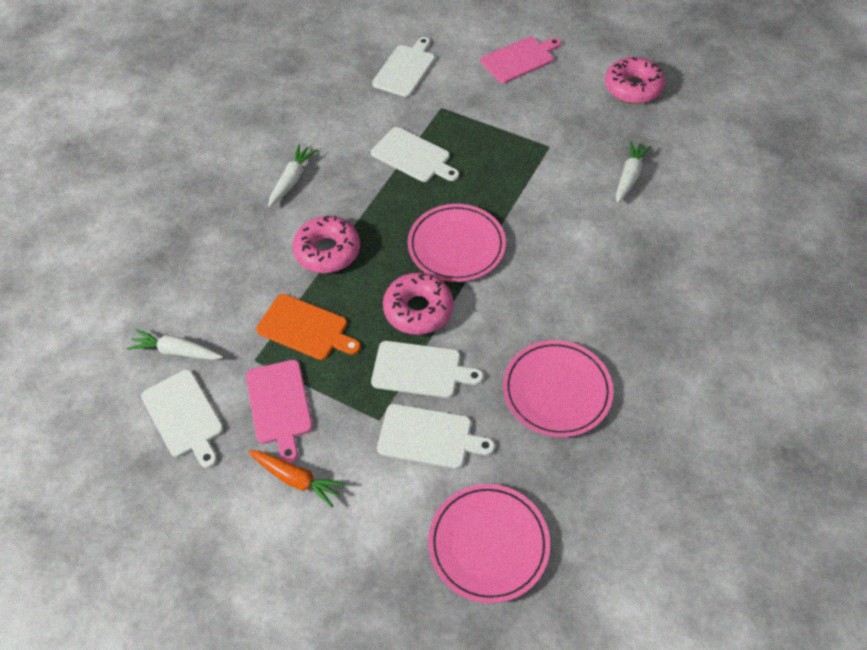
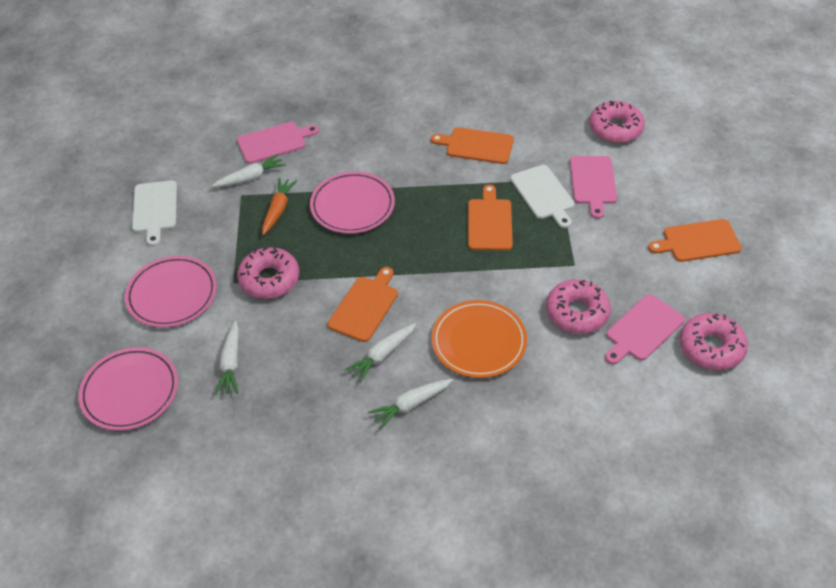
orange cutting board: [256,294,361,360] = 1 -> [328,267,398,342] [431,127,514,164] [468,185,513,251] [648,219,742,262] = 4
orange plate: none = 0 -> [431,300,527,378] = 1
pink cutting board: [246,360,312,463] [481,37,561,83] = 2 -> [237,122,319,164] [570,156,617,219] [605,294,685,364] = 3
pink donut: [292,216,360,273] [383,272,454,335] [605,57,665,104] = 3 -> [237,247,299,299] [546,279,611,334] [589,101,645,143] [680,313,748,370] = 4
white carrot: [127,329,223,360] [268,144,317,207] [616,141,651,203] = 3 -> [212,154,286,187] [215,321,239,395] [345,323,416,383] [368,379,453,429] = 4
white cutting board: [141,370,223,468] [371,127,459,182] [371,341,483,398] [372,37,435,97] [377,404,495,469] = 5 -> [132,180,177,246] [510,165,575,228] = 2

